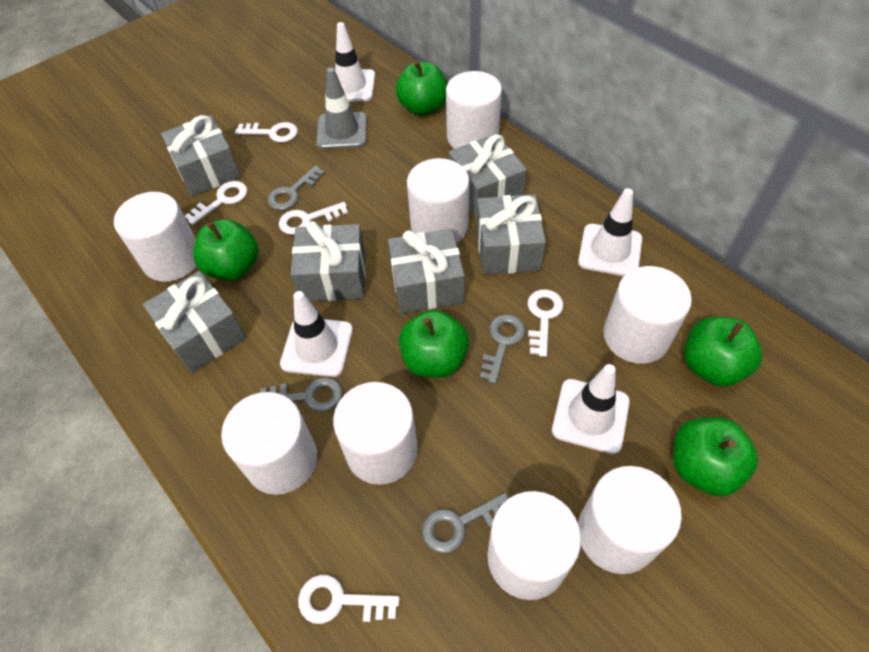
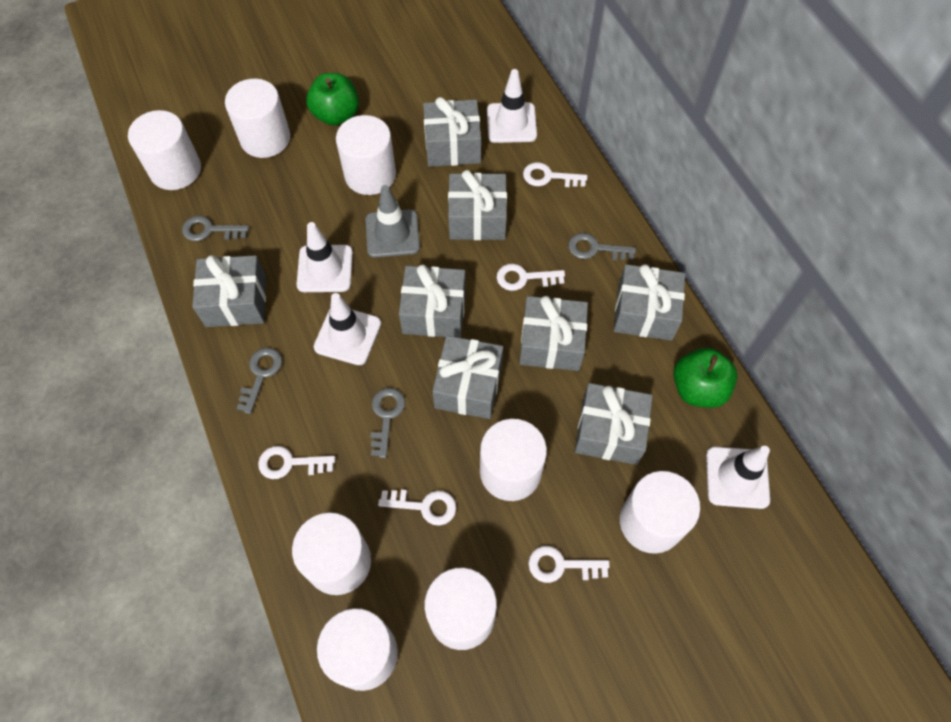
green apple: [193,219,259,281] [396,61,447,116] [399,310,469,378] [673,417,758,496] [684,317,762,387] = 5 -> [306,73,359,126] [673,347,738,408] = 2
grey gift: [143,271,246,373] [161,115,241,196] [291,221,366,301] [388,229,465,314] [449,134,527,218] [476,194,546,275] = 6 -> [192,255,266,327] [399,264,466,338] [423,97,481,167] [432,336,503,419] [448,170,507,240] [519,296,588,371] [575,383,653,465] [613,264,685,341] = 8

